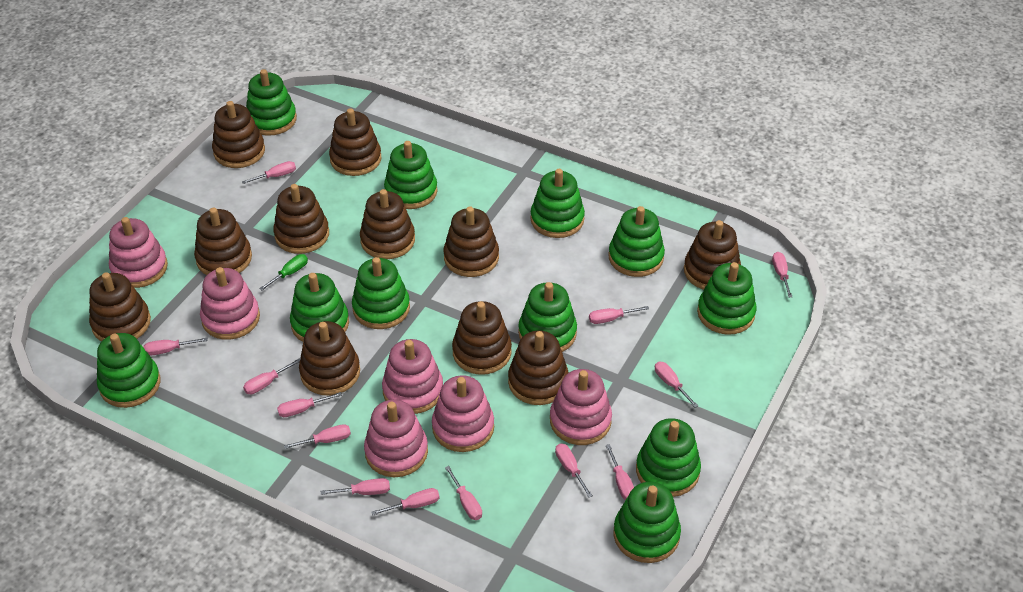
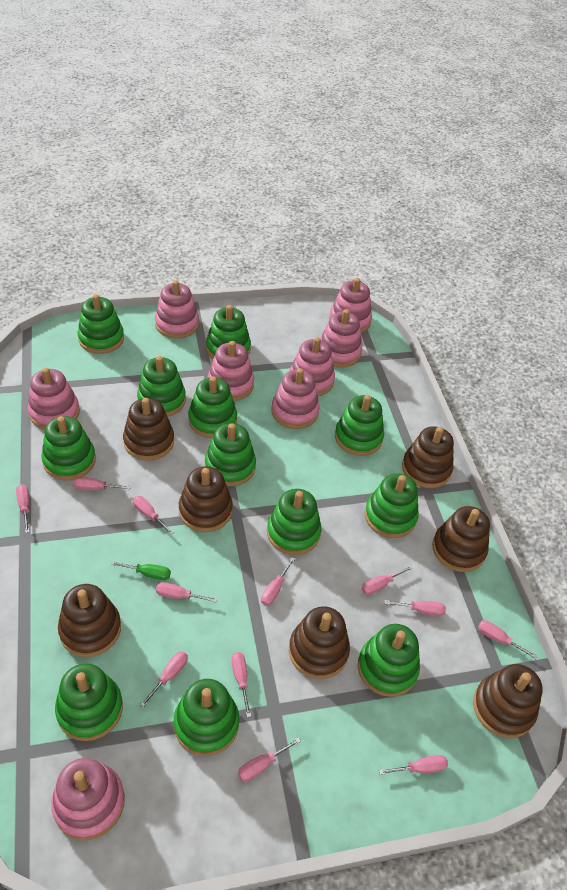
brown stacking toy: [89,272,151,342] [194,208,252,275] [212,101,265,168] [273,184,329,254] [299,321,360,395] [329,108,382,176] [360,189,415,259] [443,206,499,277] [452,301,512,375] [508,331,569,405] [684,220,741,290] = 11 -> [58,584,121,657] [123,398,174,461] [179,466,233,532] [289,606,350,679] [402,426,454,488] [432,506,490,572] [473,664,543,738] = 7
green stacking toy: [97,333,161,408] [246,69,297,136] [290,273,349,342] [352,257,410,329] [384,141,437,209] [518,282,577,352] [530,169,585,238] [608,206,665,277] [614,482,681,563] [636,418,701,497] [697,262,756,335] = 11 -> [42,416,96,480] [55,663,123,741] [77,294,124,354] [137,356,186,417] [174,679,239,756] [188,377,237,438] [205,423,256,486] [206,305,251,359] [267,489,322,555] [335,395,384,456] [358,624,420,697] [365,473,419,538] = 12
pink screwdriver: [143,338,208,356] [242,161,296,184] [243,359,300,394] [277,392,342,417] [284,424,351,449] [321,478,390,495] [371,488,440,516] [445,466,482,520] [555,444,593,497] [589,306,649,324] [605,444,634,500] [655,362,698,408] [772,252,792,298] = 13 -> [16,484,30,533] [73,477,131,490] [133,496,174,535] [140,651,188,707] [156,582,217,603] [232,652,251,717] [238,737,301,781] [261,557,295,606] [361,565,413,595] [379,755,448,775] [384,600,446,616] [478,620,537,659] = 12
pink stacking toy: [109,217,168,288] [200,267,260,340] [364,400,428,477] [382,339,443,414] [432,375,494,452] [550,369,612,445] = 6 -> [28,368,80,430] [51,758,125,841] [155,280,199,339] [207,341,254,401] [271,368,320,429] [289,337,335,396] [320,309,362,367] [329,278,372,333] = 8

